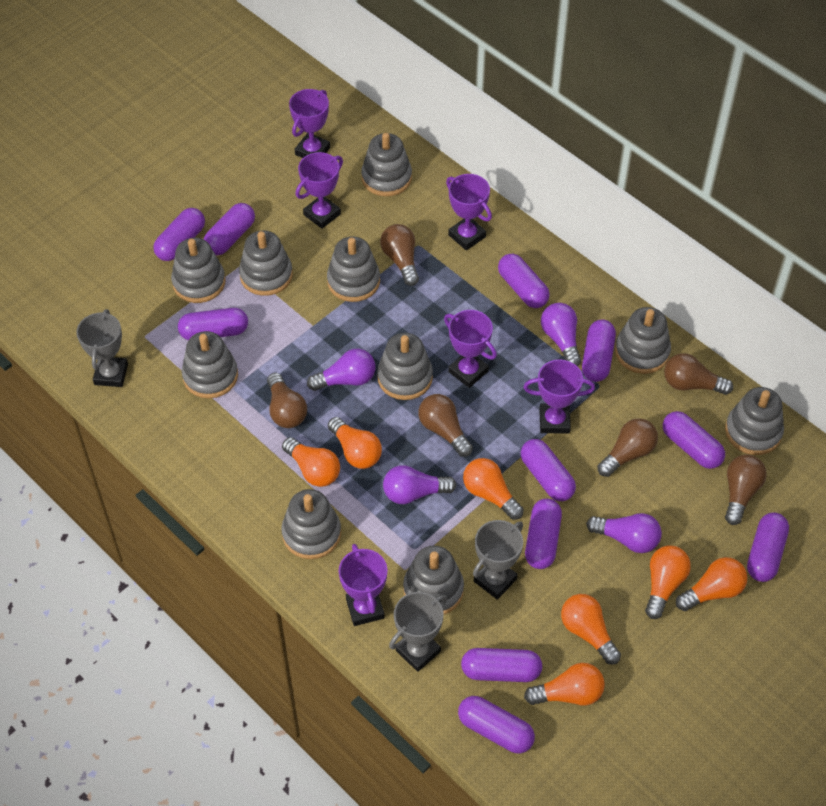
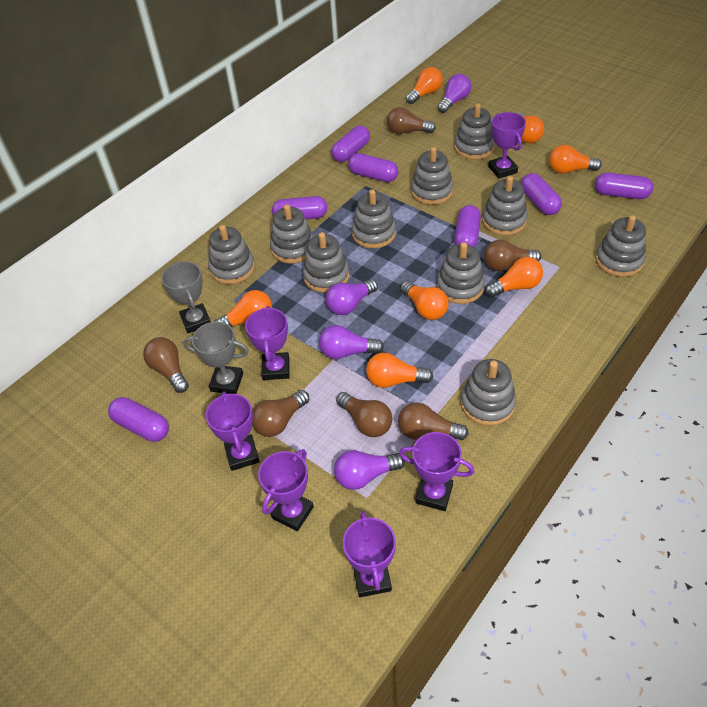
grey trophy: [76,309,128,387] [389,592,447,672] [473,520,523,600] = 3 -> [161,261,211,333] [184,322,249,394] = 2
purple capsule: [153,208,205,261] [178,308,248,340] [203,203,255,256] [458,696,535,753] [461,648,543,682] [498,253,550,308] [520,439,576,501] [525,498,562,569] [582,319,616,382] [663,411,725,469] [747,512,789,582] = 11 -> [108,397,169,442] [272,196,327,219] [331,126,370,162] [348,153,398,182] [454,205,481,247] [521,173,562,215] [595,173,654,199] = 7

